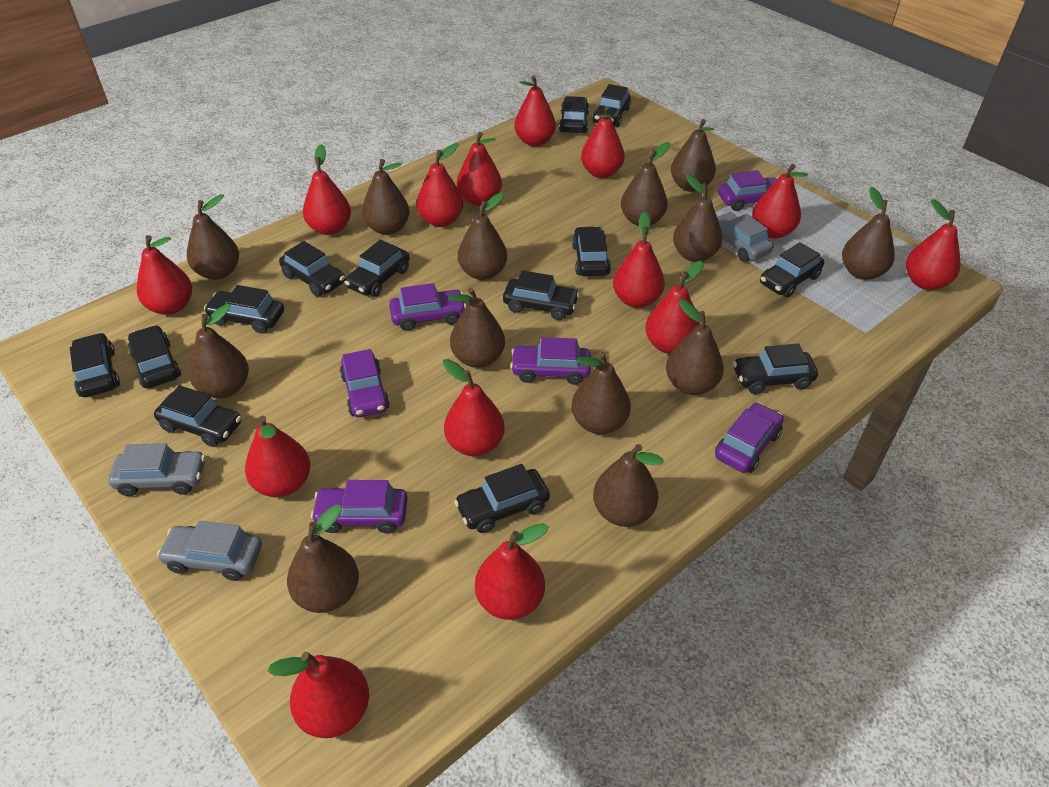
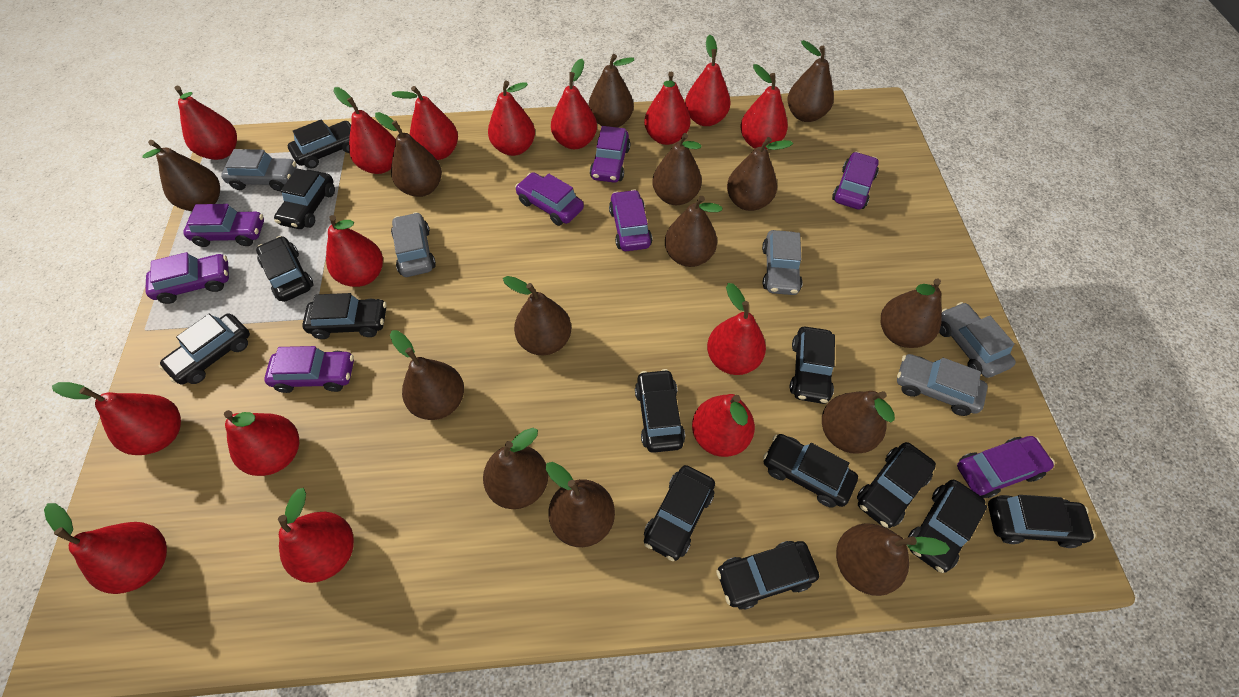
brown pear: [187,194,239,280] [189,304,249,398] [287,505,359,613] [362,159,409,235] [448,288,505,368] [458,193,507,280] [571,352,631,434] [593,444,664,527] [621,142,670,226] [666,299,724,395] [671,119,716,192] [673,173,723,262] [842,187,895,280] = 13 -> [142,140,220,211] [375,112,442,197] [390,330,464,420] [483,428,548,509] [503,276,571,355] [546,462,615,547] [589,54,634,128] [652,133,702,205] [665,196,722,267] [727,137,793,211] [787,40,834,122] [822,391,895,454] [836,523,950,596] [881,279,942,348] = 14
grey car: [108,443,205,496] [157,521,262,581] [717,212,773,262] = 3 -> [221,149,297,191] [391,212,436,277] [762,230,802,295] [897,354,988,416] [939,302,1016,378] = 5
purple car: [311,480,408,533] [340,349,390,417] [389,283,466,331] [510,337,591,385] [715,402,784,473] [718,170,777,211] = 6 -> [145,252,229,304] [183,204,264,247] [264,346,354,393] [515,172,584,226] [590,126,631,183] [609,189,652,251] [832,152,879,209] [957,436,1055,498] = 8
red pear: [137,235,192,315] [245,416,310,497] [268,652,369,738] [303,144,351,235] [417,143,463,227] [443,359,505,456] [457,132,502,206] [475,523,549,620] [514,76,556,147] [581,106,625,178] [613,212,665,308] [645,261,704,354] [752,164,808,238] [906,199,960,290] = 14 -> [44,503,167,594] [52,382,181,455] [175,86,237,160] [224,410,299,476] [278,488,354,583] [326,215,383,287] [333,87,396,174] [392,86,458,160] [488,81,535,156] [551,59,597,149] [644,71,691,145] [685,35,731,126] [692,394,755,457] [707,283,766,375] [741,64,788,149] = 15

